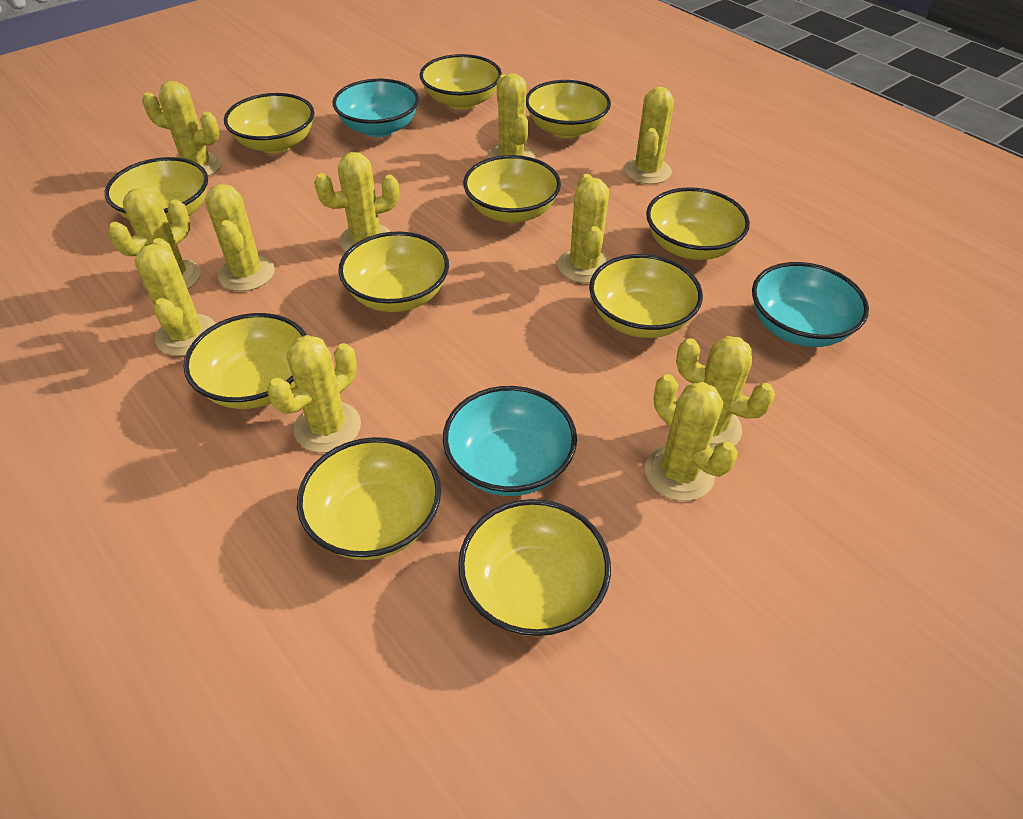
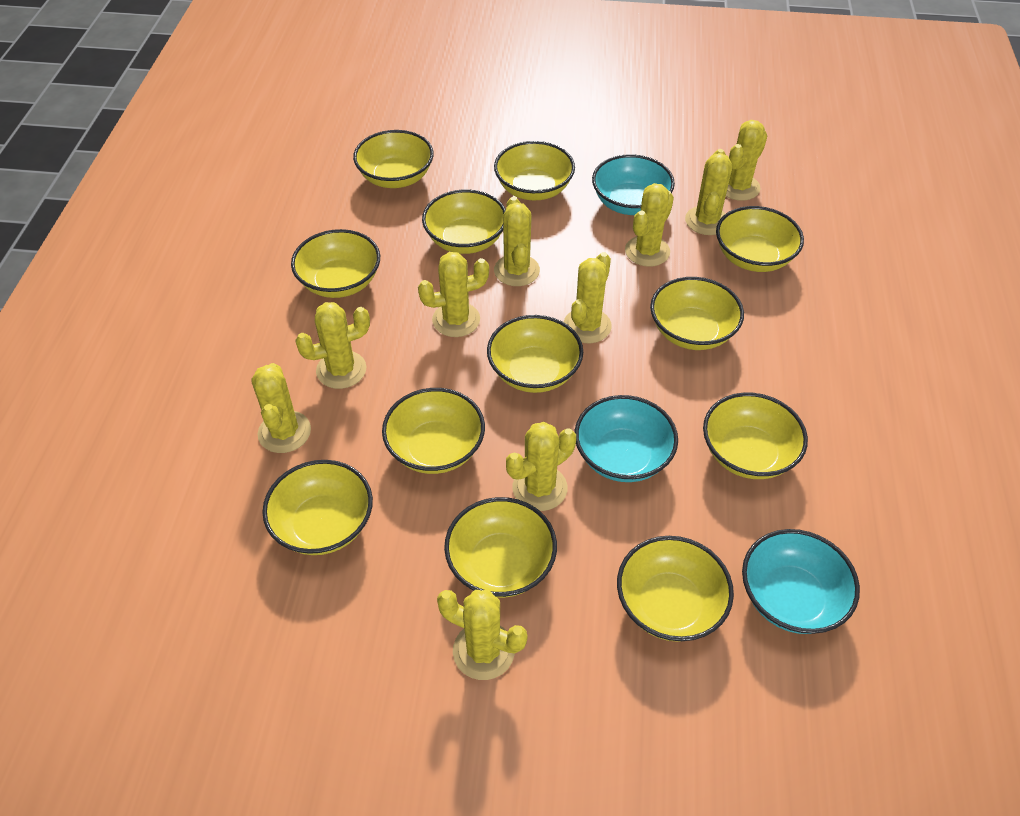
yellow bowl: [105,157,208,225] [183,313,306,409] [224,93,314,153] [297,437,441,560] [338,231,449,312] [420,54,502,110] [458,499,611,636] [463,155,561,223] [526,80,611,138] [589,254,703,338] [646,187,750,260] = 11 -> [262,460,373,555] [291,229,380,298] [353,130,434,188] [382,388,485,474] [422,190,506,254] [444,497,557,598] [487,315,583,393] [494,141,575,200] [617,536,734,642] [650,277,744,350] [703,393,808,479] [716,206,804,272] = 12
yellow cactus: [108,188,201,290] [135,238,216,356] [142,81,222,176] [205,184,275,291] [267,335,361,453] [314,152,399,251] [488,73,535,158] [557,174,610,283] [624,87,674,184] [645,374,738,501] [676,336,775,450] = 11 -> [251,363,311,453] [295,302,370,389] [418,252,489,337] [437,590,528,680] [494,197,540,286] [506,422,576,511] [564,252,612,343] [625,183,674,267] [685,149,732,235] [726,120,767,201] = 10

